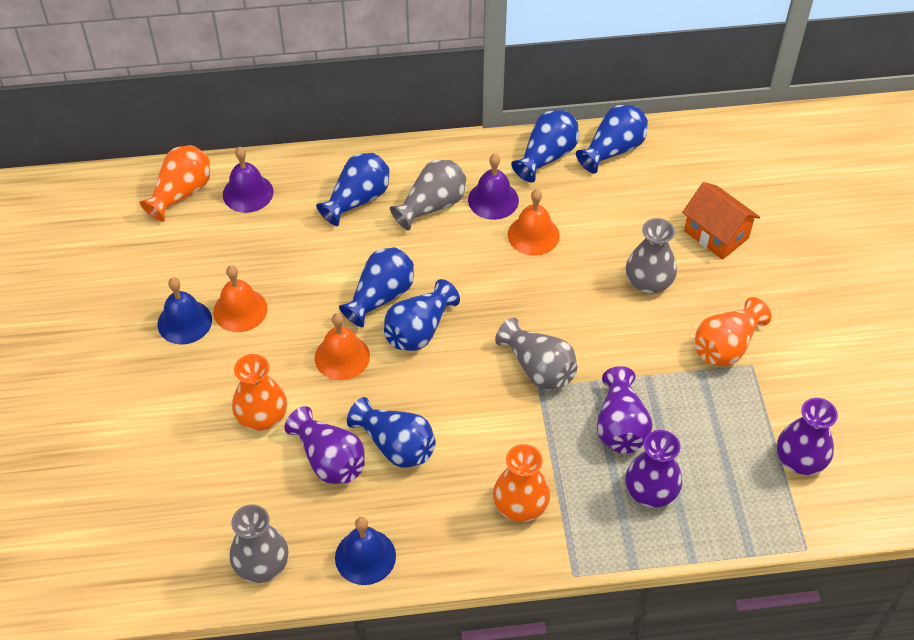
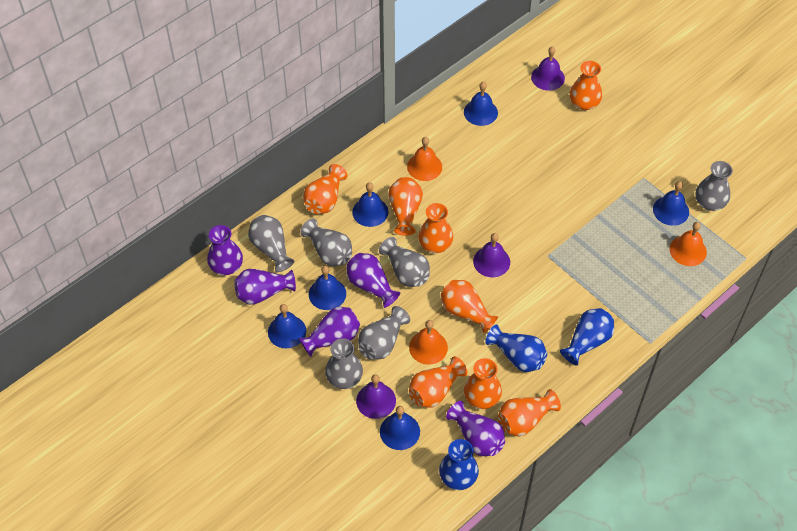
blue bell: [158,277,212,344] [335,517,396,585] = 2 -> [268,304,306,348] [309,266,346,310] [352,183,389,227] [380,406,420,450] [464,82,498,126] [653,181,689,226] = 6
blue vase: [316,153,390,226] [339,247,414,327] [347,397,436,468] [384,279,460,351] [511,110,579,182] [576,105,648,174] = 6 -> [439,439,479,490] [486,324,547,372] [560,308,614,366] = 3
grey vase: [230,504,289,583] [390,160,466,231] [495,318,577,389] [626,218,677,293] = 4 -> [248,215,295,272] [300,218,352,266] [325,338,363,389] [358,306,410,360] [379,237,430,287] [695,161,733,211] = 6
orange house: [682,182,760,260] = 1 -> none = 0
orange vase: [139,145,210,221] [232,354,287,431] [493,444,550,522] [695,297,771,366] = 4 -> [303,164,347,214] [388,177,423,236] [409,356,468,408] [418,203,453,253] [441,280,498,334] [464,358,502,409] [498,389,561,437] [570,61,602,110] = 8
purple bell: [223,147,273,213] [468,154,519,220] = 2 -> [356,374,396,419] [473,233,510,277] [531,47,565,91] = 3
purple vase: [285,406,365,484] [597,366,653,454] [625,430,682,508] [777,398,838,475] = 4 -> [207,225,243,275] [235,269,296,305] [299,307,360,357] [346,253,400,308] [446,401,505,456] = 5

